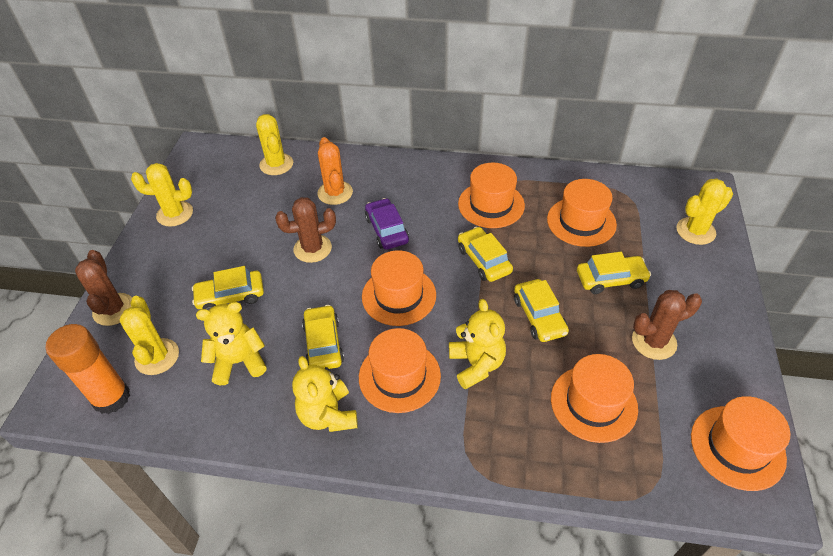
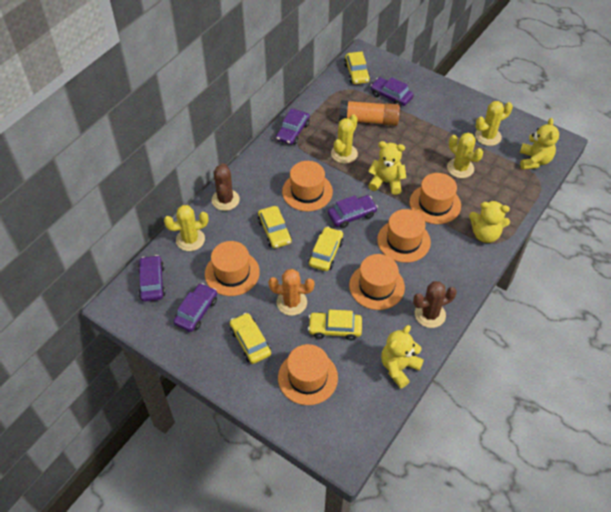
brown cactus: [75,250,132,326] [275,197,336,263] [632,290,702,360] = 3 -> [212,163,240,211] [413,281,457,328] = 2
purple car: [365,198,409,250] = 1 -> [138,255,166,302] [173,283,217,332] [276,108,310,145] [328,195,378,228] [370,77,414,107] = 5
yellow teddy bear: [196,302,267,385] [292,356,358,432] [449,299,506,390] = 3 -> [368,141,406,195] [381,325,424,389] [469,201,510,243] [520,118,559,170] = 4

